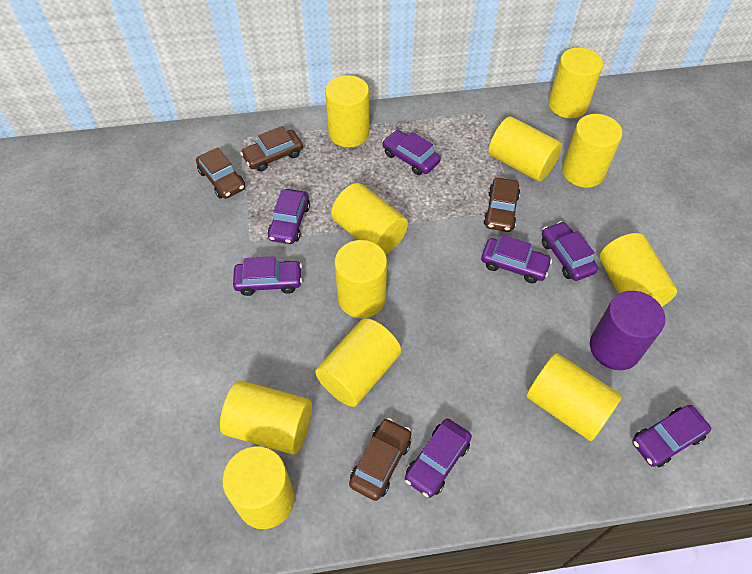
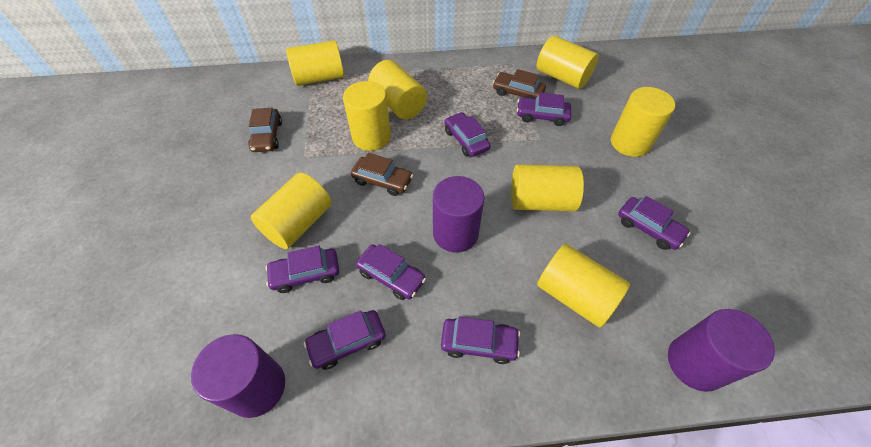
brown car: [196,147,245,199] [240,126,303,171] [349,418,411,501] [483,178,520,232] = 4 -> [248,108,282,152] [351,153,413,196] [493,69,546,99] = 3
purple cylinder: [590,291,665,370] = 1 -> [191,334,285,418] [433,176,484,253] [668,309,775,392] = 3
yellow cylinder: [220,381,312,455] [222,446,295,529] [315,318,401,407] [325,75,370,147] [331,183,408,254] [335,240,387,318] [488,117,562,182] [526,353,622,441] [548,47,603,118] [562,114,622,188] [599,233,677,307] = 11 -> [251,173,331,249] [286,40,344,86] [343,81,391,151] [368,60,427,120] [511,164,584,211] [537,36,599,89] [537,244,630,327] [611,87,675,157] = 8

